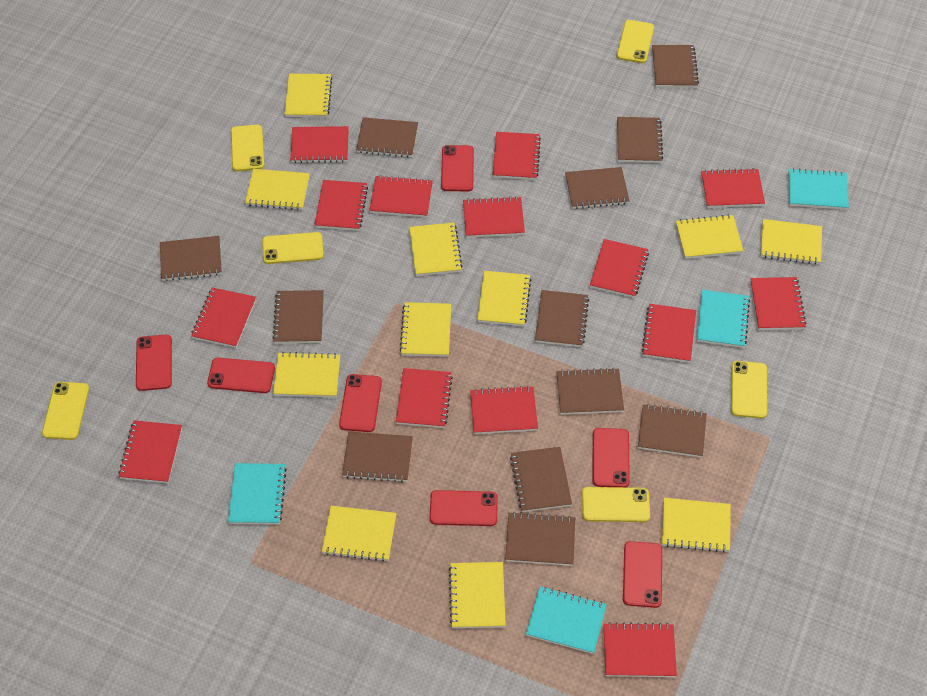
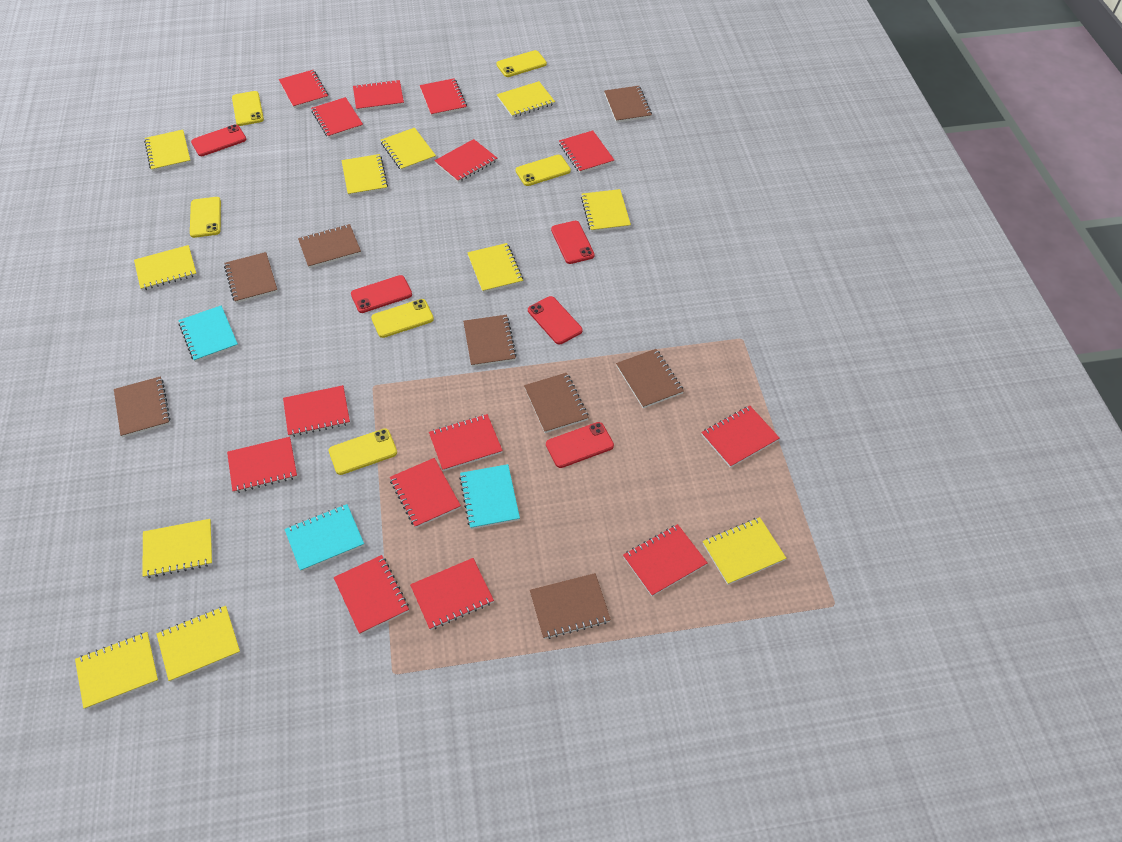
brown notebook: [160,236,222,281] [272,290,324,343] [342,432,413,482] [356,117,418,157] [505,512,575,566] [510,447,572,512] [535,290,589,347] [556,368,624,414] [565,167,630,209] [617,117,663,163] [638,404,707,457] [652,45,699,87] = 12 -> [114,376,170,437] [224,252,278,303] [298,224,361,268] [463,315,517,367] [524,373,589,433] [530,573,611,639] [604,86,652,123] [616,349,684,408] = 8
red phone: [136,334,172,391] [207,358,275,393] [339,374,382,432] [430,490,498,526] [441,145,474,191] [593,428,630,487] [623,541,662,608] = 7 -> [191,124,246,156] [351,275,412,313] [528,296,583,345] [546,422,614,468] [551,221,595,264] = 5
turquoise notebook: [228,463,287,524] [526,586,607,654] [697,290,750,348] [788,168,849,210] = 4 -> [178,306,238,362] [284,504,364,572] [459,464,520,529] = 3

